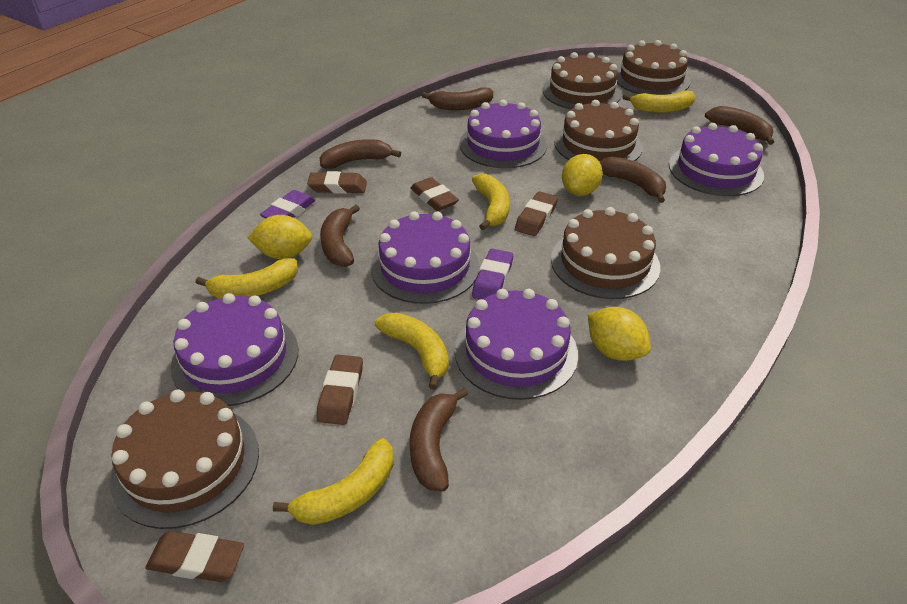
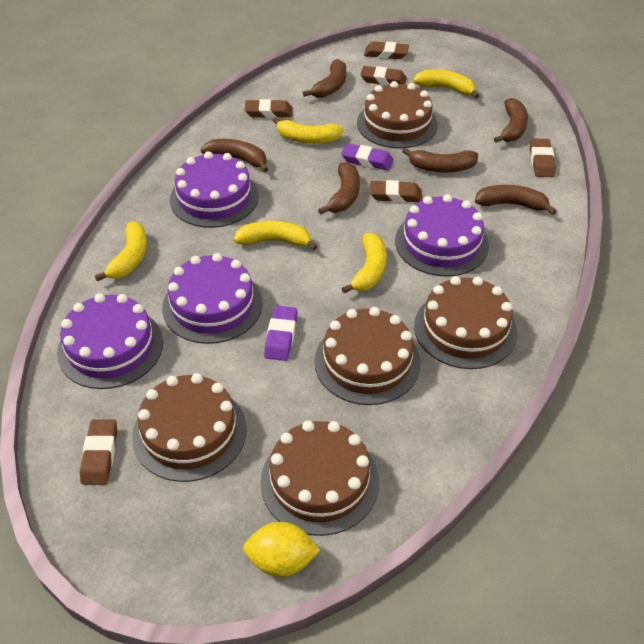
brown eraser: [145,531,244,582] [307,171,367,194] [317,355,363,425] [410,177,459,211] [515,191,558,236] = 5 -> [80,420,117,485] [245,99,293,118] [360,66,407,85] [364,41,409,59] [370,180,422,203] [530,138,556,177] = 6
purple cake: [171,293,298,406] [371,211,479,304] [454,289,578,400] [459,100,547,168] [669,123,764,196] = 5 -> [57,294,163,389] [162,253,263,344] [170,151,259,228] [395,194,489,277] = 4
yellow lemon: [248,215,312,259] [562,154,603,196] [588,307,651,361] = 3 -> [243,522,321,577] = 1

